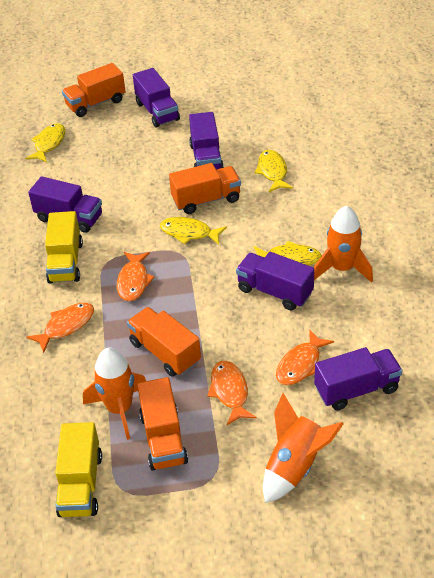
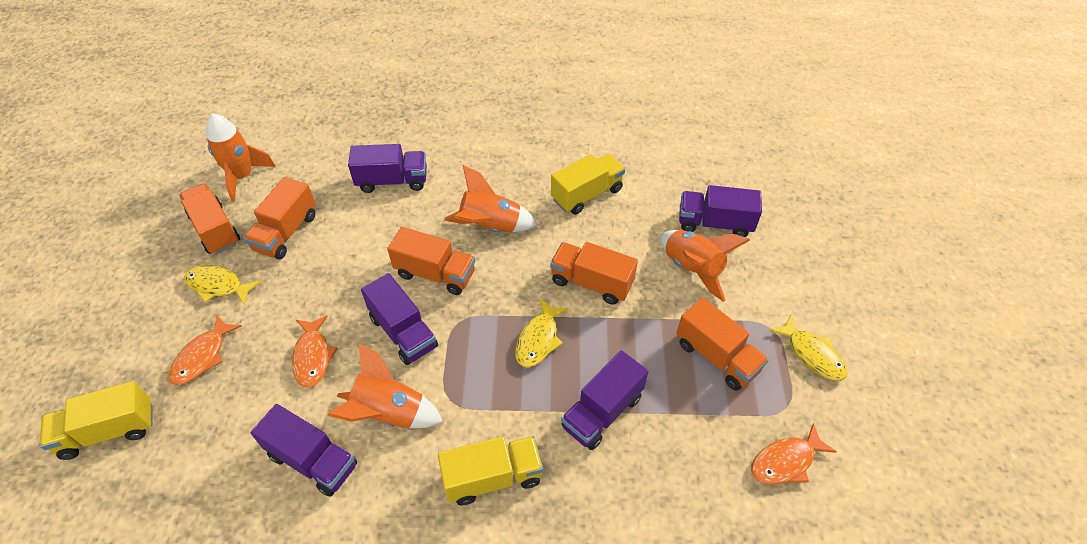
orange fish: [27,303,94,353] [117,252,155,301] [207,361,257,425] [276,329,334,385] = 4 -> [169,314,241,385] [292,315,338,388] [751,423,837,485] = 3
orange rocket: [83,347,146,440] [263,393,344,503] [314,206,373,283] = 3 -> [206,113,276,202] [327,343,443,429] [444,165,537,232] [660,230,750,302] = 4
orange truck: [62,63,126,117] [127,307,201,377] [137,377,188,471] [169,163,241,214] = 4 -> [179,183,240,254] [243,177,316,259] [387,227,475,295] [550,242,638,305] [677,298,769,390] = 5
yellow fish: [25,123,65,163] [160,217,227,245] [254,241,322,266] [255,150,293,192] = 4 -> [184,265,261,305] [515,299,568,368] [770,315,847,381] = 3
yellow truck: [45,211,83,284] [55,422,102,517] = 2 -> [39,381,153,460] [438,436,543,505] [551,154,625,214] = 3

